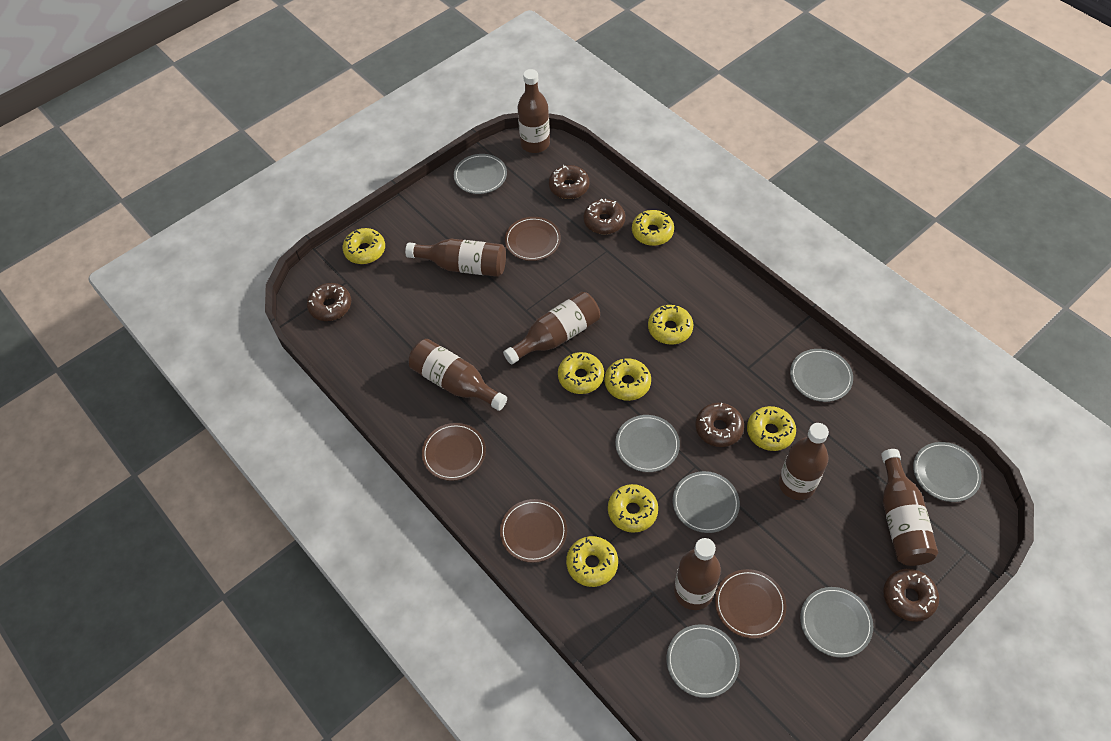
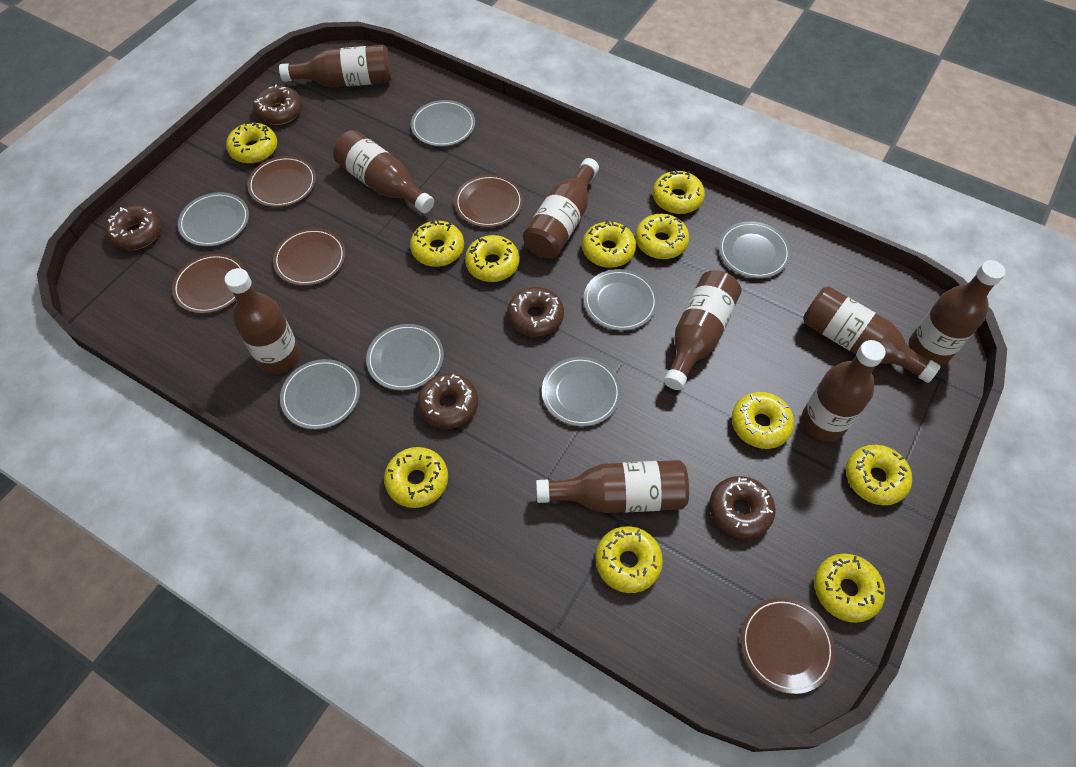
brown bottle: [405,239,506,277] [408,339,507,411] [503,292,600,365] [517,69,550,153] [674,538,721,610] [779,423,829,500] [881,449,938,566] = 7 -> [225,268,300,374] [279,45,392,87] [333,130,434,213] [523,158,599,258] [536,460,689,513] [664,270,741,390] [801,340,886,441] [803,286,941,383] [909,260,1006,366] = 9
brown plate: [422,423,486,481] [500,499,567,563] [505,217,561,261] [715,569,786,639] = 4 -> [172,254,246,314] [247,156,316,207] [273,228,346,286] [454,175,523,227] [741,598,835,694] = 5
yellow donut: [342,228,385,264] [558,352,604,394] [566,536,618,587] [604,358,651,401] [608,484,658,533] [632,210,674,246] [648,305,693,345] [747,406,796,451] = 8 -> [226,122,277,164] [384,447,448,508] [410,220,464,267] [465,235,520,282] [582,221,636,268] [595,526,663,593] [635,214,689,259] [653,170,705,214] [732,392,794,449] [814,553,885,623] [846,445,912,505] = 11

